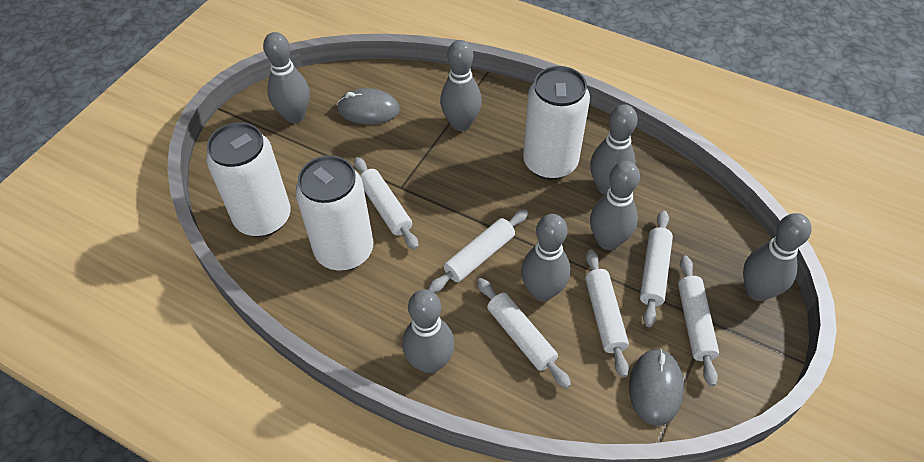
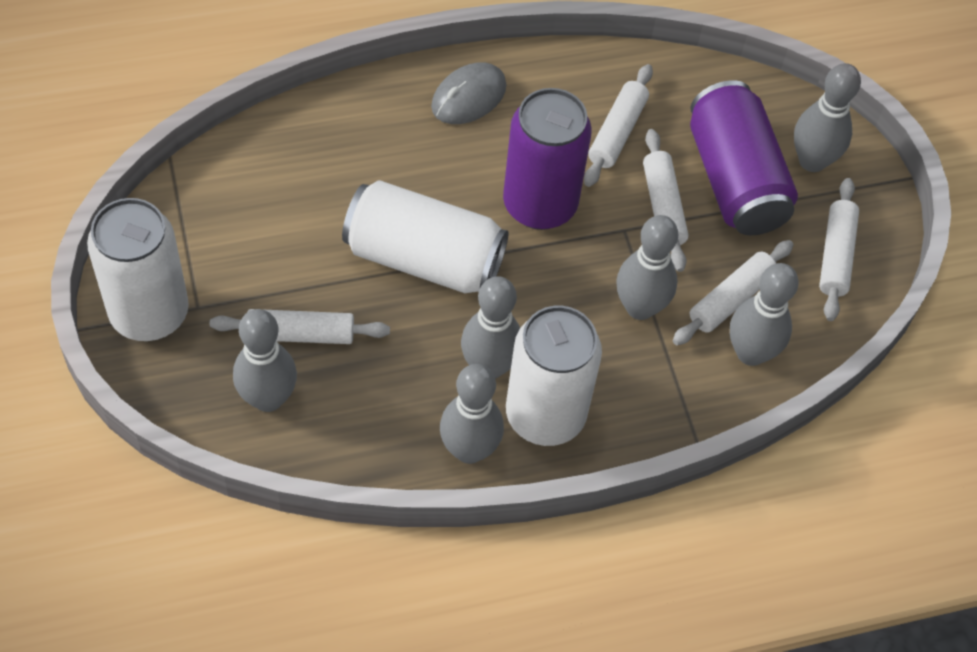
grey bowling pin: [263,32,310,123] [402,289,455,374] [440,40,482,131] [521,214,570,301] [590,104,638,195] [590,161,640,250] [743,213,811,301] = 7 -> [233,309,297,412] [440,364,504,464] [461,276,520,379] [616,215,678,320] [730,263,799,366] [794,63,861,172] = 6
grey mouse: [337,88,400,124] [629,349,684,426] = 2 -> [431,62,506,124] = 1
purple can: none = 0 -> [503,88,592,230] [690,80,798,235] = 2
white rolling pin: [354,157,419,250] [428,209,528,293] [477,278,571,389] [585,249,629,378] [640,210,673,327] [678,255,719,386] = 6 -> [210,309,390,344] [584,64,653,187] [643,129,688,272] [673,240,794,345] [819,178,859,321] = 5

